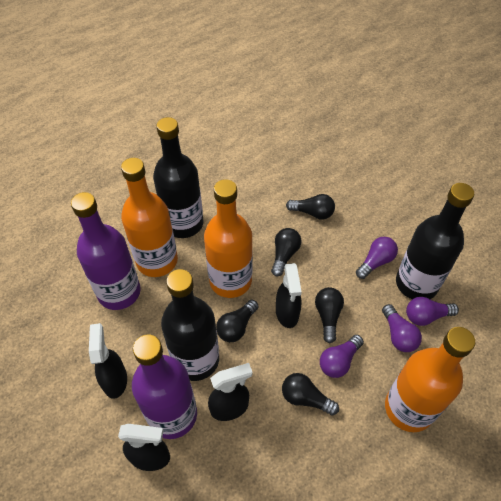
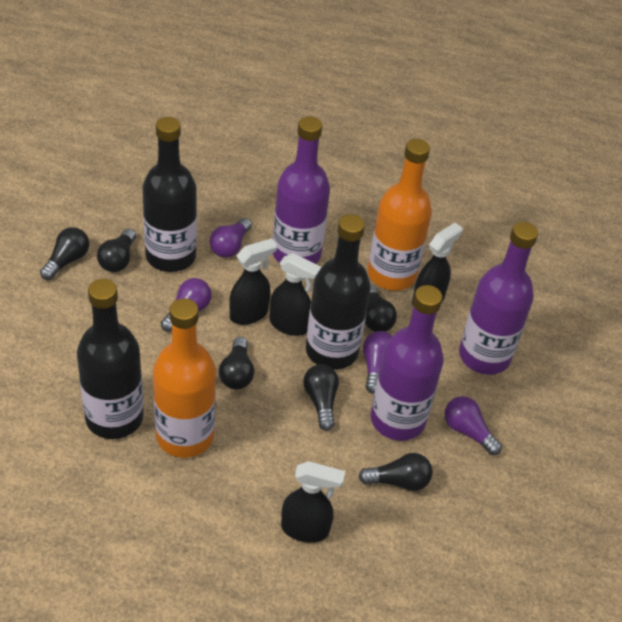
black light bulb: [216,300,259,342] [271,228,301,276] [282,373,339,415] [286,194,335,220] [315,287,344,343] = 5 -> [40,227,89,280] [97,229,136,272] [219,337,254,389] [303,364,339,431] [358,453,433,491] [365,285,397,332] = 6
orange bottle: [121,158,178,277] [204,179,253,298] [385,327,475,432] = 3 -> [153,298,216,458] [368,139,432,290] = 2
purple bottle: [71,192,141,310] [132,335,197,439] = 2 -> [273,116,330,264] [371,285,444,441] [459,222,538,375] = 3

